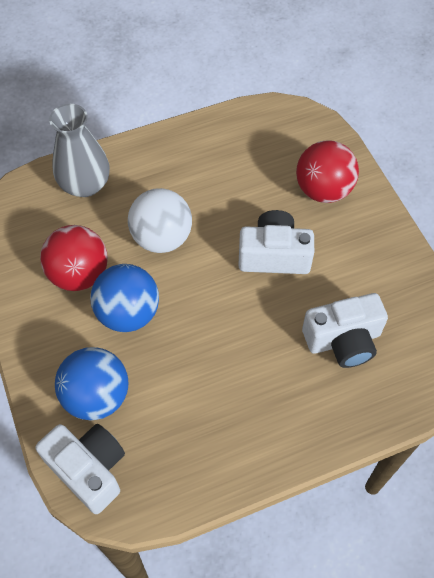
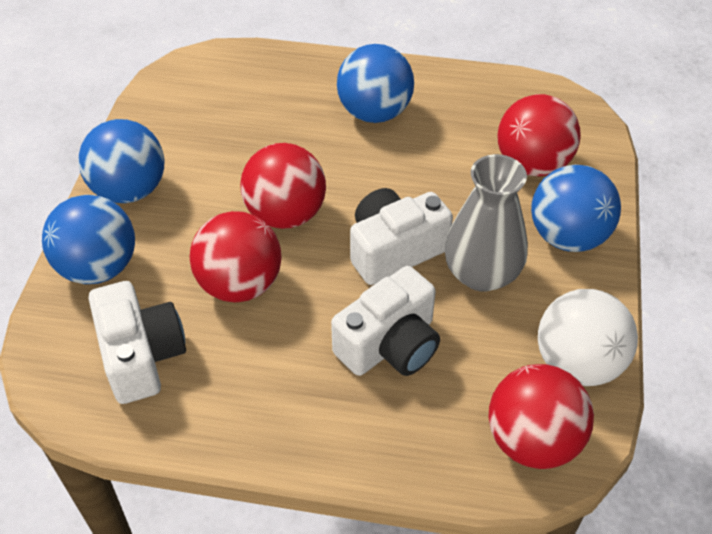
blue ball: [55,347,128,420] [90,264,159,332] = 2 -> [42,195,135,284] [78,119,164,203] [337,44,414,123] [531,165,621,252] = 4
red ball: [40,225,108,291] [296,140,359,203] = 2 -> [190,211,281,302] [240,143,326,229] [488,364,594,469] [497,94,581,177] = 4

